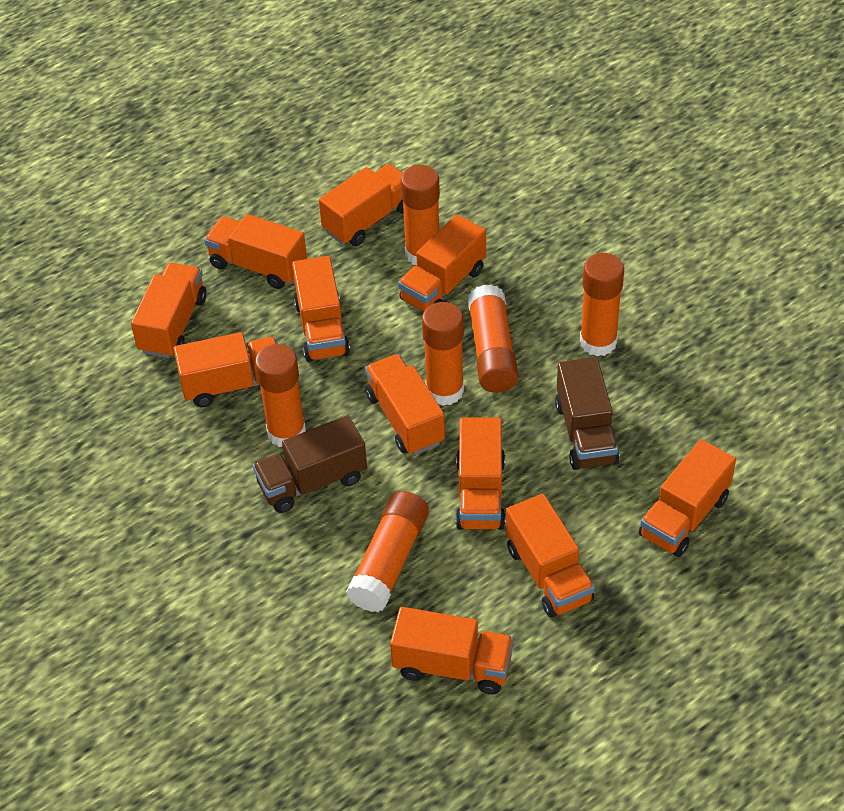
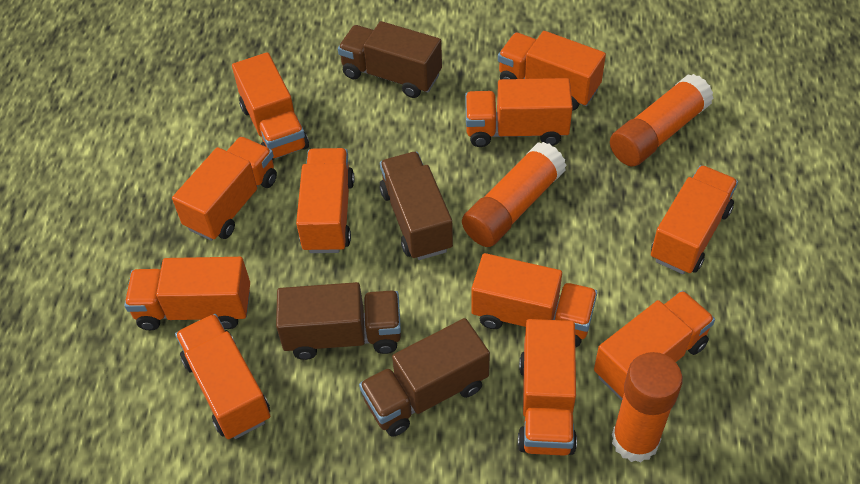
brown truck: [253,415,367,513] [555,357,619,470] = 2 -> [276,282,401,360] [338,21,442,98] [359,318,490,437] [380,152,453,260] = 4
orange glue stick: [255,344,306,447] [346,491,429,612] [400,165,440,265] [422,302,464,406] [468,284,519,393] [580,253,624,356] = 6 -> [462,142,567,247] [610,74,714,167] [612,352,683,463] = 3

